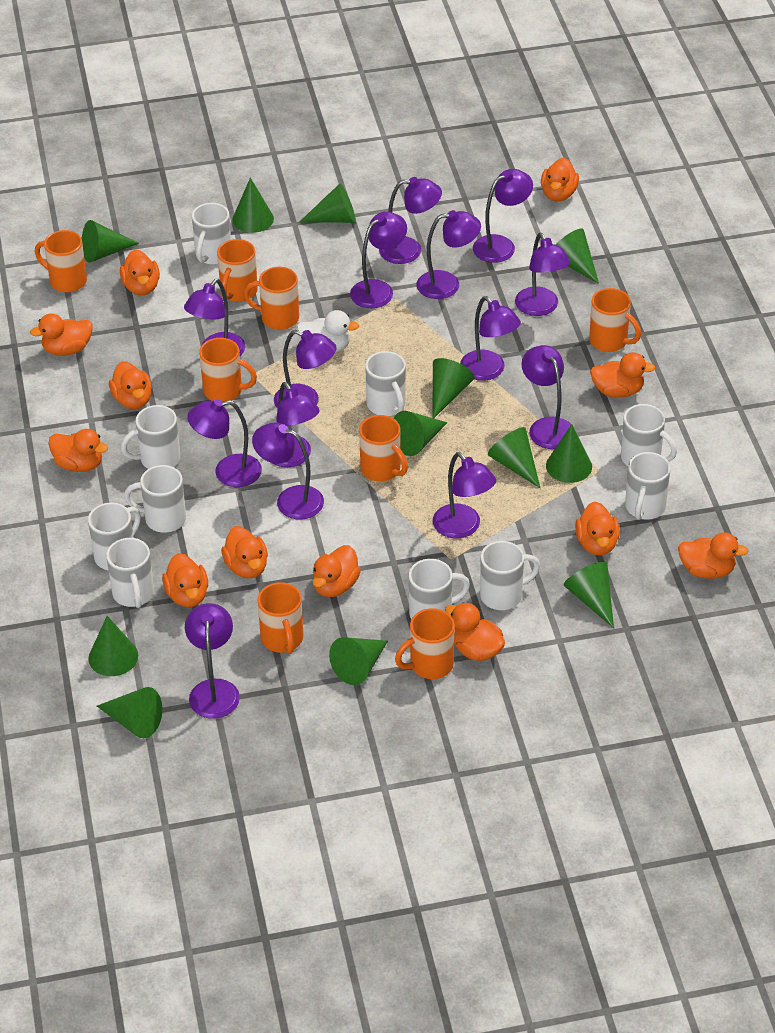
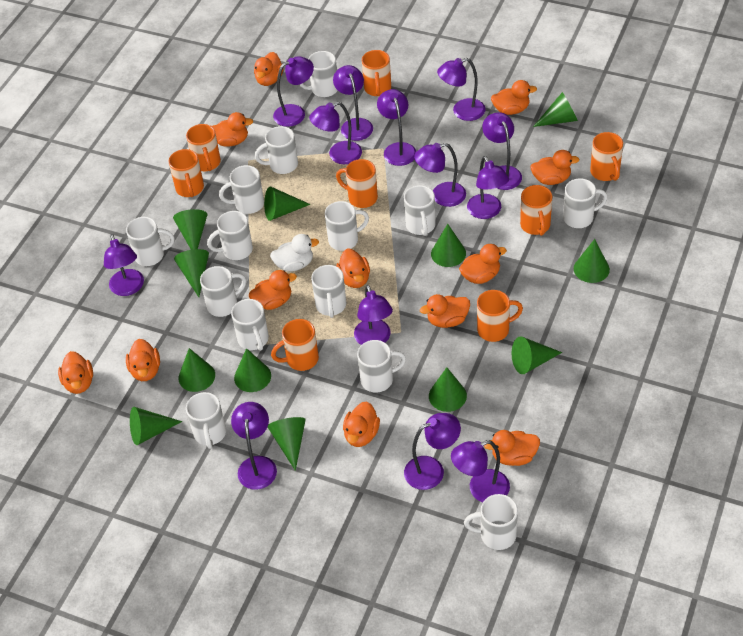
purple lamp: [184,279,245,356] [185,603,240,719] [187,399,262,487] [252,422,324,519] [273,382,320,467] [274,330,337,409] [350,212,407,308] [379,177,442,264] [417,210,481,299] [433,452,496,538] [460,296,521,381] [473,169,533,263] [515,233,570,316] [522,345,571,449] = 14 -> [104,234,144,296] [231,402,277,490] [273,56,314,127] [309,102,362,164] [333,65,373,141] [354,285,393,345] [377,89,416,166] [404,413,461,490] [414,143,466,207] [437,58,486,121] [451,440,510,503] [467,156,509,219] [482,112,522,190] = 13
white mug: [88,502,141,571] [106,538,154,608] [121,405,180,469] [124,465,186,533] [192,203,231,264] [365,351,406,416] [409,559,470,619] [480,541,540,610] [621,404,677,466] [625,452,670,520] = 10 -> [126,217,174,266] [186,392,226,449] [200,266,246,317] [207,211,253,260] [219,165,264,214] [231,299,269,351] [255,126,298,174] [300,51,338,97] [311,265,346,318] [325,201,369,251] [357,340,406,392] [404,185,436,236] [464,494,518,550] [563,178,608,228] = 14

